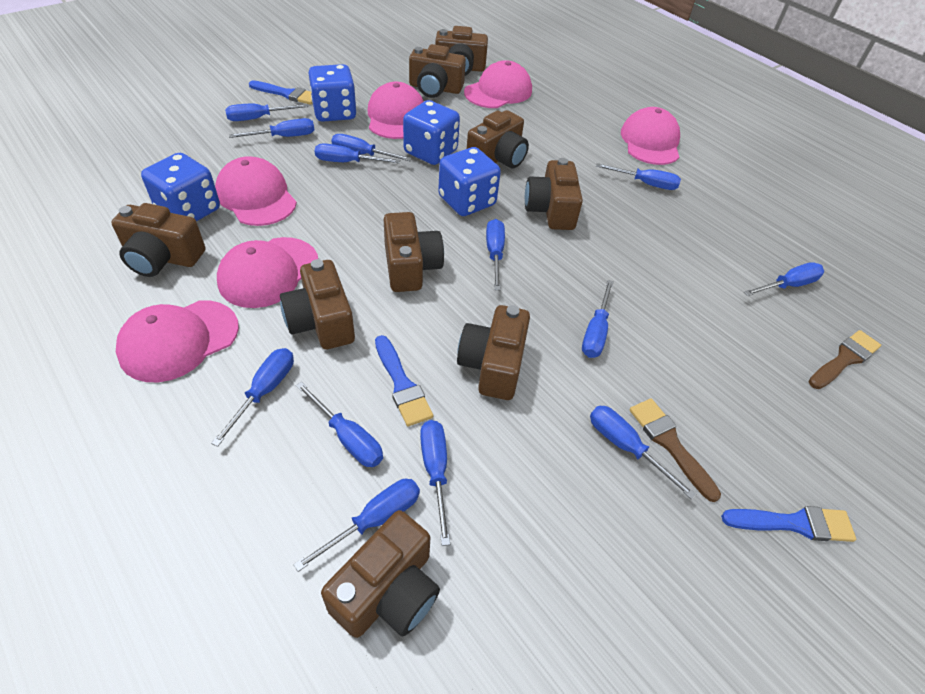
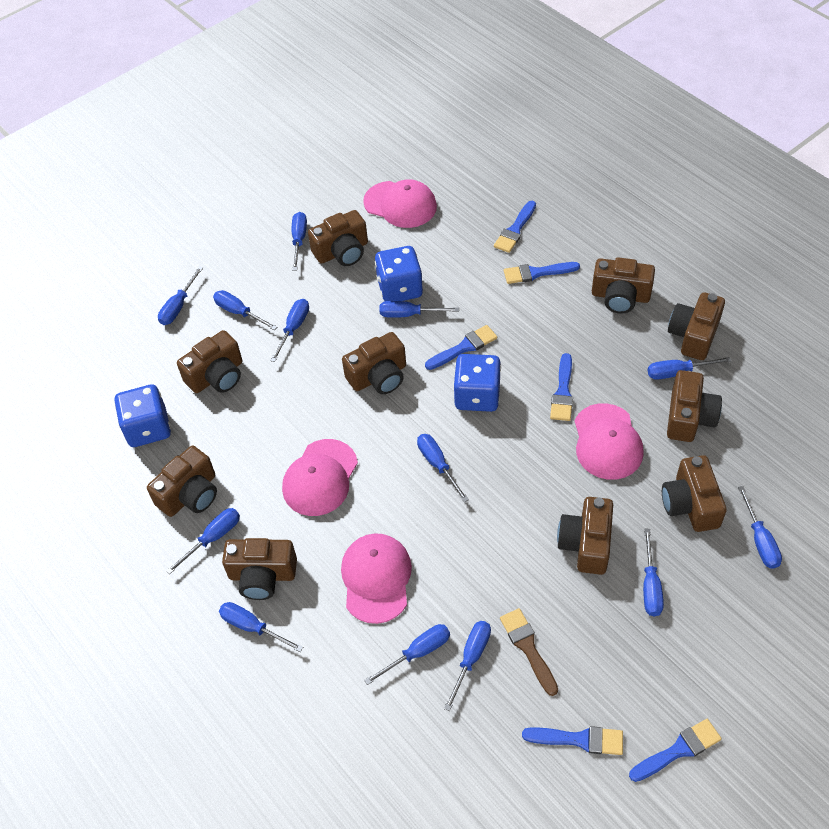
blue brush: [249,80,313,105] [375,335,433,426] [721,506,856,542] = 3 -> [425,325,497,370] [494,201,536,253] [504,262,580,284] [522,726,623,755] [550,353,573,421] [629,719,722,782] = 6
blue dice: [141,153,220,222] [309,64,357,122] [403,100,460,165] [438,147,501,216] = 4 -> [115,384,171,447] [375,246,423,301] [453,354,501,412] = 3
brown brush: [630,399,721,502] [809,330,881,389] = 2 -> [500,608,558,696] = 1
brown camera: [111,203,205,277] [280,259,355,349] [321,510,440,638] [384,212,444,292] [409,44,466,98] [435,26,488,76] [457,305,530,400] [467,110,529,169] [525,158,583,230] = 9 -> [147,446,217,517] [177,330,242,393] [222,538,297,600] [308,210,368,266] [342,332,406,394] [557,497,613,575] [592,257,655,314] [662,455,727,532] [667,370,722,442] [668,292,725,360] = 10
pink cap: [116,300,239,382] [215,156,297,226] [217,237,318,308] [368,82,424,139] [464,60,532,108] [621,107,680,165] = 6 -> [282,439,358,516] [341,533,412,624] [363,179,437,228] [575,403,644,480] = 4

